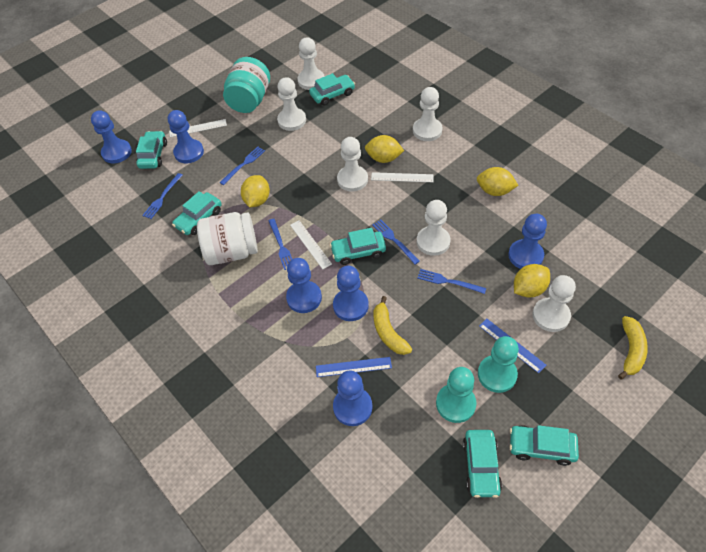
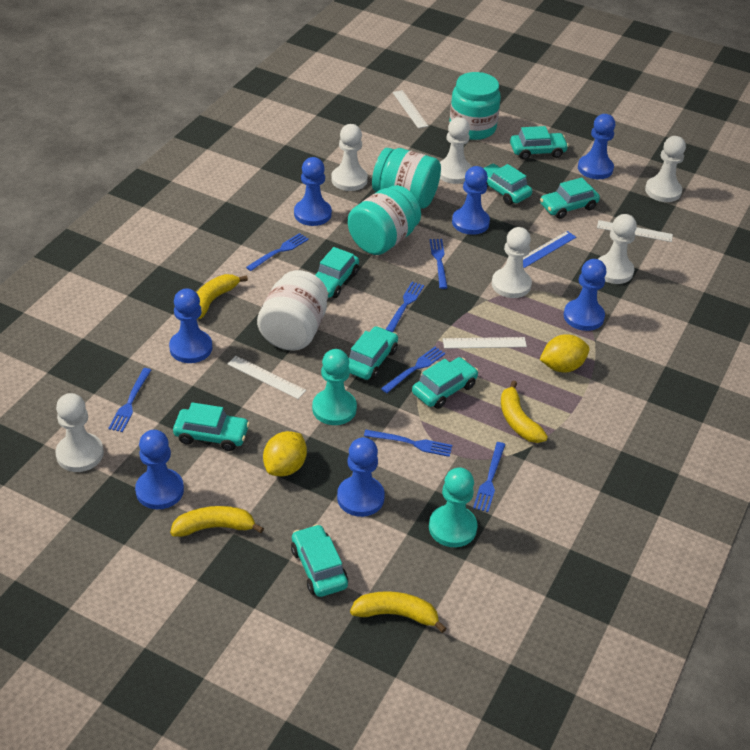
blue fork: [142,173,183,219] [219,147,265,185] [269,219,292,270] [373,220,420,264] [417,269,486,294] = 5 -> [108,368,151,432] [246,233,309,271] [364,430,452,457] [381,347,445,393] [386,282,424,332] [430,239,447,289] [473,442,505,512] = 7
blue pawn: [91,110,132,163] [168,110,204,163] [286,258,322,313] [333,266,369,321] [333,371,372,426] [508,214,547,269] = 6 -> [135,430,184,509] [169,288,212,363] [294,157,332,226] [337,437,385,517] [452,166,490,235] [564,259,606,331] [578,114,615,179] = 7
blue ruler: [316,357,392,377] [479,319,546,373] = 2 -> [523,231,576,268] = 1
turquoise car: [136,131,167,169] [172,191,222,235] [309,73,355,106] [330,228,386,265] [463,430,502,498] [509,425,579,466] = 6 -> [173,402,250,451] [291,524,348,597] [315,247,359,298] [348,326,398,380] [412,357,478,409] [484,164,532,205] [510,126,569,160] [540,177,600,219] = 8
turquoise jar: [223,57,270,113] = 1 -> [348,185,421,255] [372,148,441,209] [449,72,501,140] = 3
white ruler: [169,119,227,137] [290,220,332,269] [371,172,434,182] = 3 -> [228,356,306,399] [392,90,428,128] [443,337,527,349] [597,220,673,242] = 4
yellow banana: [374,296,412,355] [618,316,648,379] = 2 -> [170,506,264,537] [196,274,248,319] [350,591,447,633] [501,380,548,443] = 4
yellow lemon: [241,175,270,207] [365,135,404,163] [477,167,519,196] [514,264,550,298] = 4 -> [263,431,307,476] [540,334,590,372] = 2

